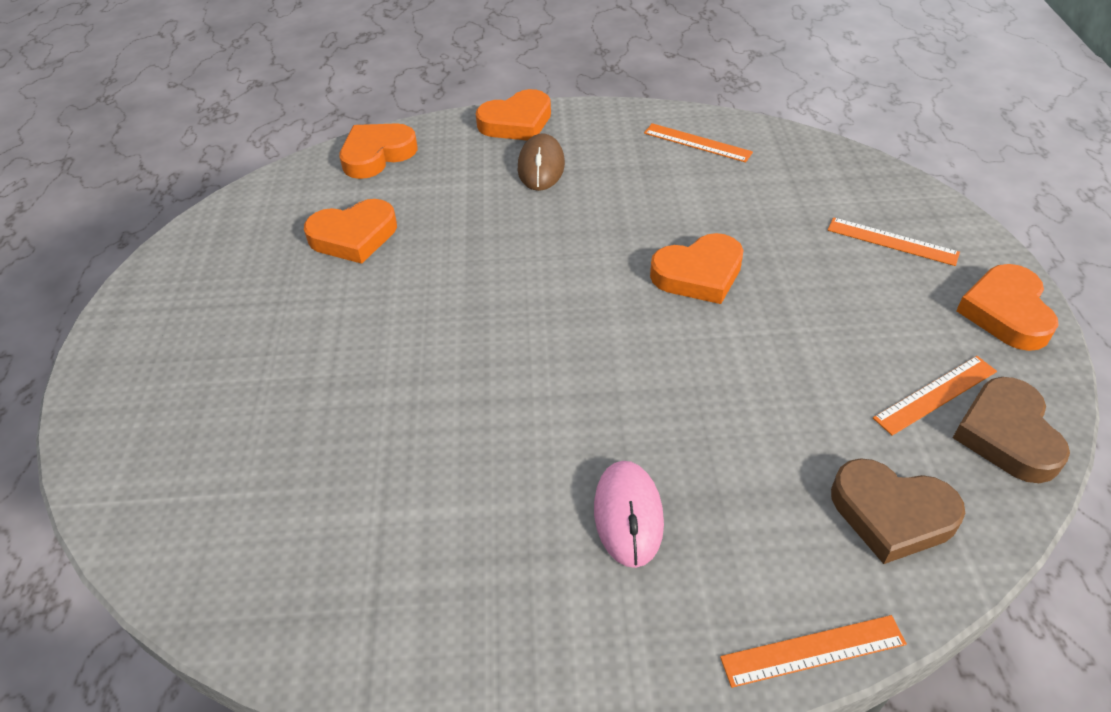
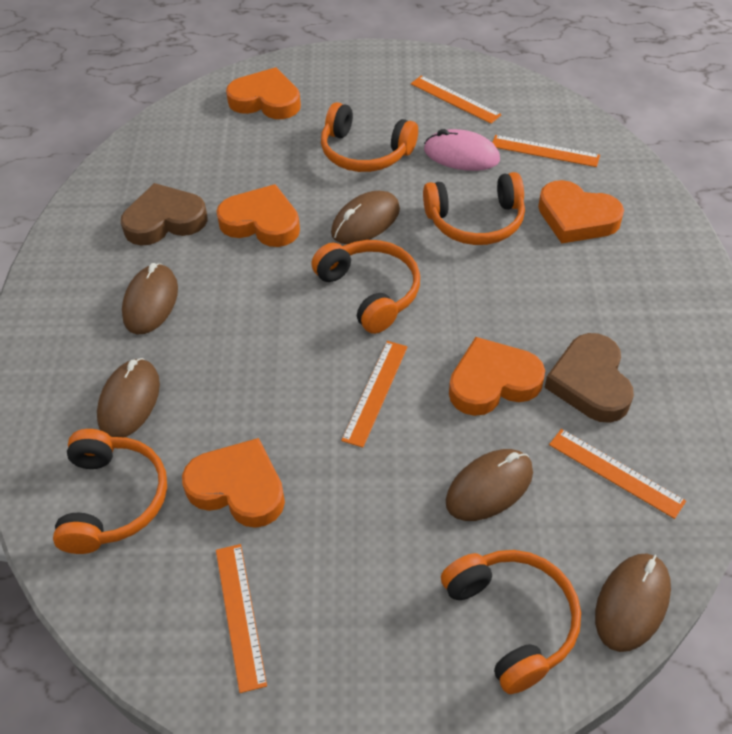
brown mouse: [518,133,565,191] = 1 -> [97,358,160,437] [122,263,178,334] [331,191,400,244] [446,449,533,521] [595,553,671,652] = 5
orange headphones: none = 0 -> [53,429,167,554] [311,240,420,334] [321,102,418,172] [423,172,525,245] [441,550,581,694] = 5
orange ruler: [644,123,753,162] [720,615,907,688] [828,217,960,266] [873,356,997,436] = 4 -> [216,544,267,693] [341,341,408,448] [411,75,502,124] [492,135,600,167] [549,429,686,519] = 5

